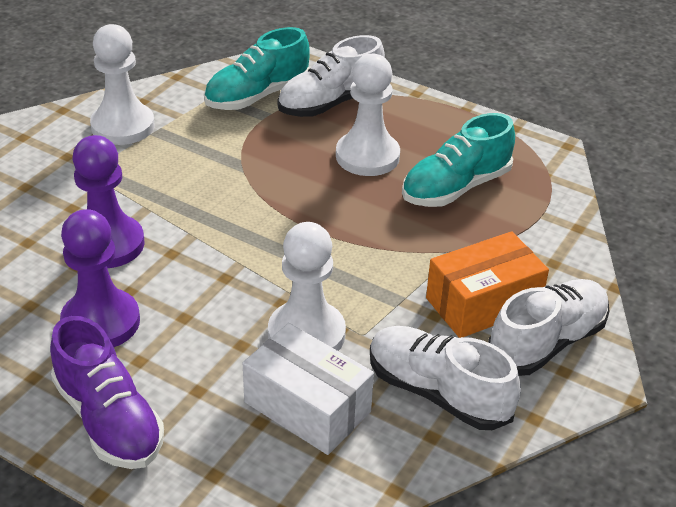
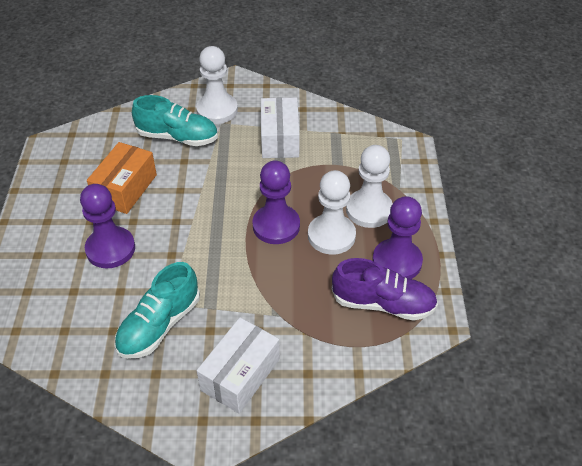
purple pawn: [60,209,140,347] [72,135,144,268] = 2 -> [80,184,135,268] [252,160,300,244] [372,196,423,279] = 3
white box: [243,323,374,455] = 1 -> [197,317,280,414] [261,98,300,158] = 2
white shoe: [277,35,385,117] [370,326,521,430] [488,279,610,376] = 3 -> none = 0

